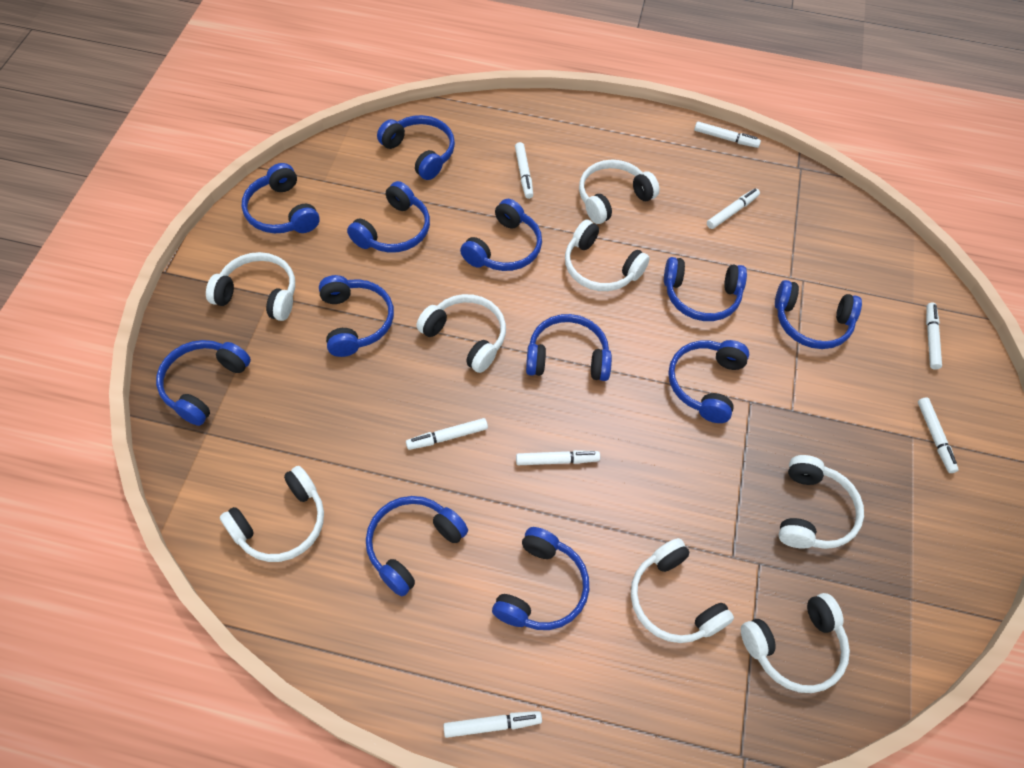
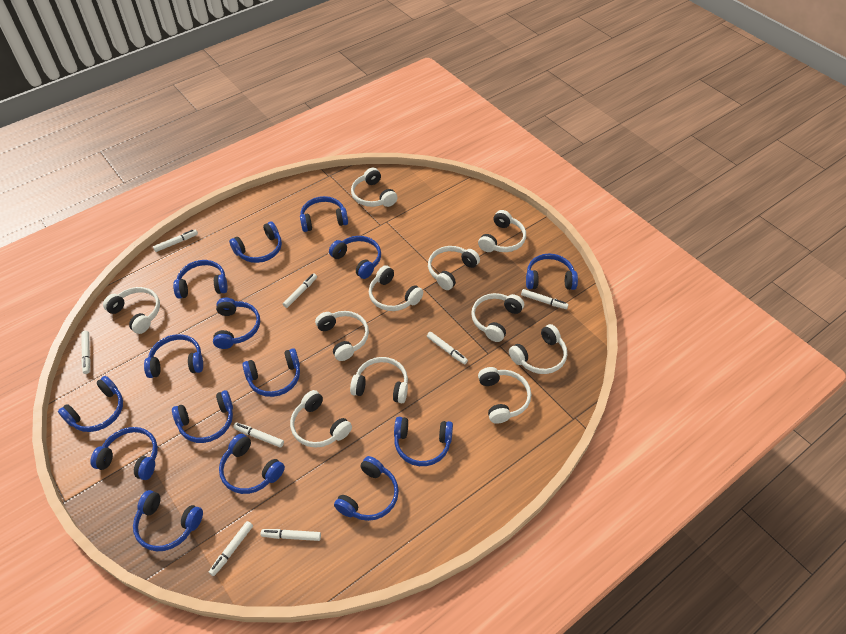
blue headphones: [156,340,251,426] [242,163,320,233] [319,275,394,357] [347,181,430,253] [366,496,468,597] [377,115,455,180] [460,199,542,271] [492,527,589,630] [526,314,612,381] [664,257,747,321] [668,340,749,423] [775,280,862,349] = 12 -> [58,376,123,432] [90,427,158,480] [133,490,203,551] [144,334,203,378] [172,390,233,443] [173,260,228,299] [213,298,260,349] [219,434,285,494] [229,221,282,263] [242,348,300,397] [300,196,348,232] [329,236,381,279] [334,456,399,521] [394,417,453,466] [526,254,578,290] = 15
white headphones: [206,252,295,321] [220,466,324,562] [416,294,506,373] [565,220,650,291] [579,160,660,224] [631,538,734,643] [741,593,850,693] [779,455,864,549] = 8 -> [103,287,160,334] [290,390,352,448] [315,311,369,361] [350,357,408,403] [351,168,397,207] [369,265,423,311] [428,246,480,290] [471,293,524,342] [478,210,526,252] [478,367,531,424] [509,324,567,374] = 11

